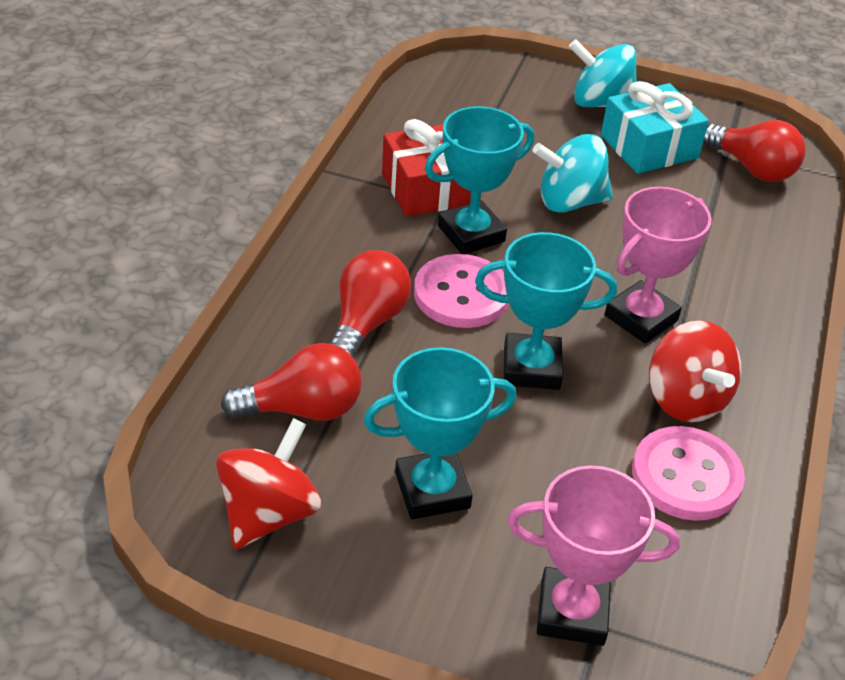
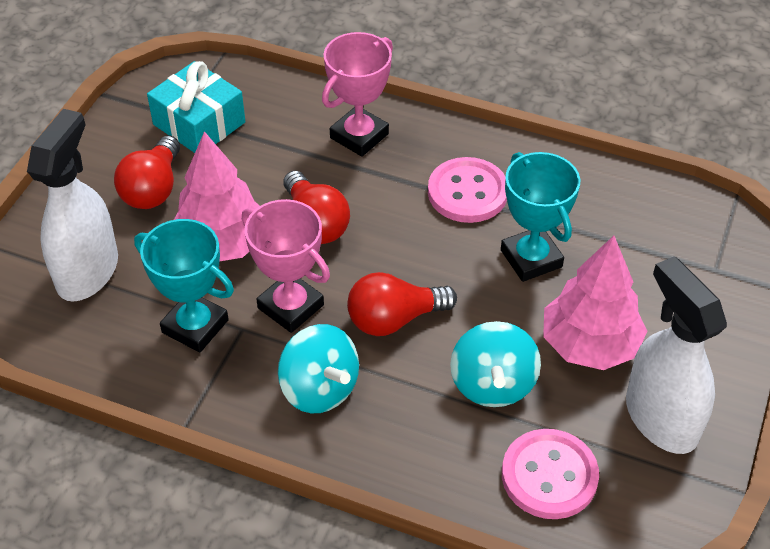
pink tree: none = 0 -> [174,131,260,261] [543,236,647,370] = 2
red gift: [382,119,471,217] = 1 -> none = 0
red spinning top: [216,418,321,549] [649,320,741,422] = 2 -> none = 0
turquoise trophy: [364,347,516,519] [425,106,534,254] [475,232,617,390] = 3 -> [134,219,234,352] [501,152,580,282] = 2
white spray bottle: none = 0 -> [27,109,118,302] [626,256,727,454] = 2

